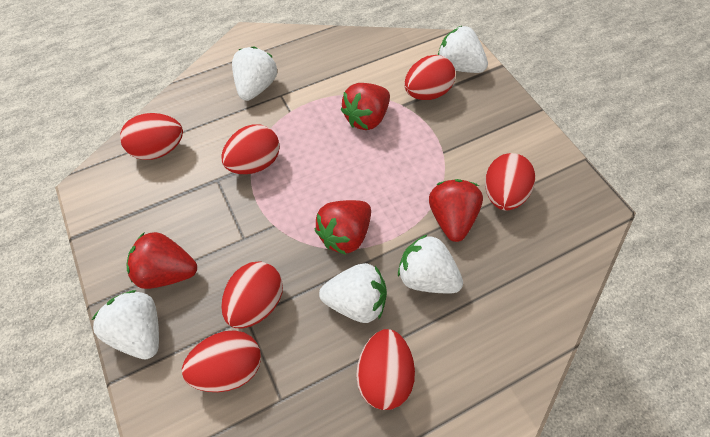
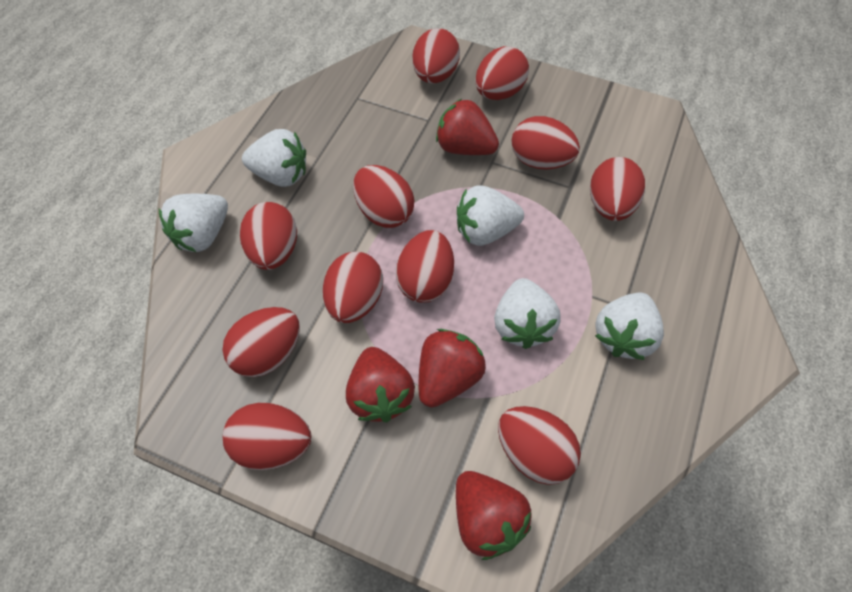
red egg: [120,113,183,160] [182,330,261,392] [221,124,280,174] [221,262,283,329] [356,329,415,410] [404,55,455,100] [485,153,535,210] = 7 -> [222,307,300,377] [223,403,311,470] [240,202,297,270] [323,252,383,323] [353,165,415,228] [396,230,454,302] [412,28,460,84] [475,46,529,100] [498,406,581,485] [512,116,580,169] [590,157,645,221] = 11

